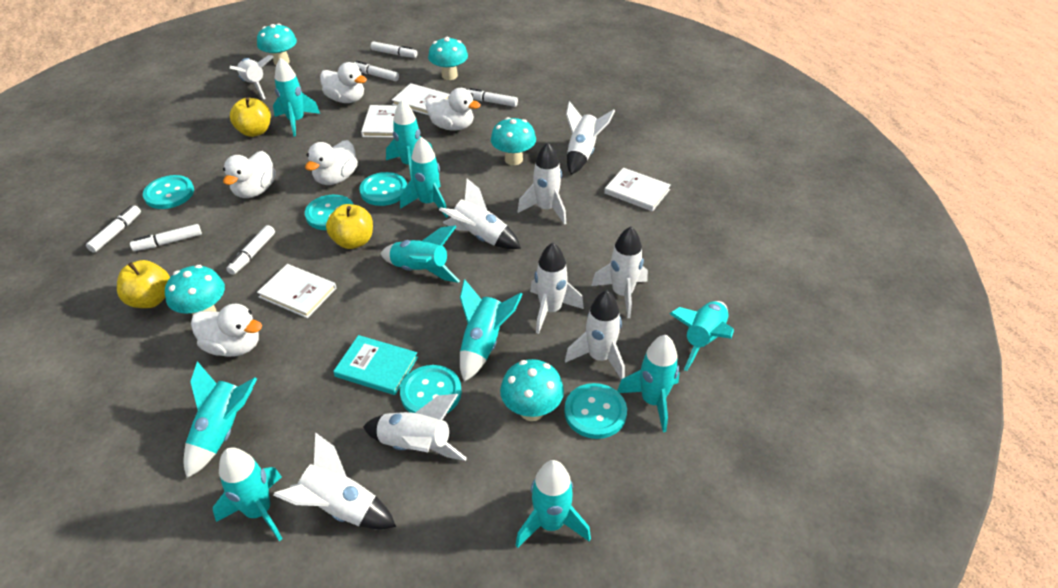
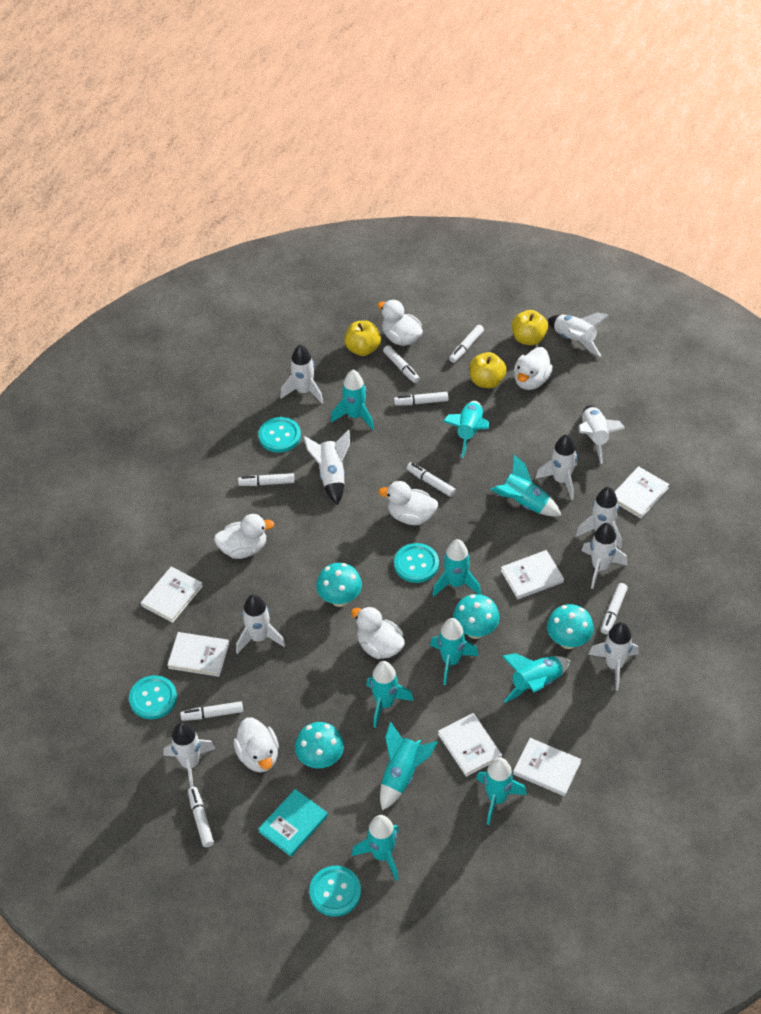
turquoise button: [143,175,194,209] [305,195,354,230] [359,172,407,206] [400,365,462,413] [564,383,627,439] = 5 -> [129,675,177,719] [259,417,301,453] [309,866,361,917] [394,543,439,583] = 4
turquoise mushroom: [165,265,225,315] [257,23,297,65] [428,37,468,80] [491,117,536,165] [500,359,564,421] = 5 -> [295,722,344,768] [316,563,362,607] [453,594,500,639] [547,604,594,649] = 4
white book: [257,264,336,318] [361,105,398,138] [392,83,450,115] [604,168,671,212] = 4 -> [141,567,203,623] [167,632,229,677] [438,713,502,777] [501,550,564,599] [513,738,581,796] [615,466,669,518] = 6
white duck: [191,304,262,357] [223,151,276,198] [305,140,358,185] [320,62,367,103] [425,88,481,131] = 5 -> [214,514,274,559] [233,717,279,772] [351,606,405,659] [378,300,423,346] [378,481,438,525] [514,347,553,390] = 6
white marker: [86,206,141,253] [130,224,202,251] [226,225,275,275] [354,61,399,81] [370,41,417,58] [468,88,518,107] = 6 -> [180,701,243,721] [188,787,214,847] [238,473,295,486] [383,345,420,383] [394,392,448,406] [406,463,456,497] [449,325,484,363] [601,583,628,634] = 8
white rocket: [229,55,274,99] [273,433,396,529] [363,394,467,461] [439,178,521,249] [517,143,566,225] [530,243,584,334] [565,290,625,379] [566,101,615,175] [591,226,648,318] = 9 -> [164,722,215,787] [236,594,285,654] [280,345,323,404] [304,430,350,505] [535,435,577,500] [548,312,609,357] [576,487,622,549] [578,405,626,464] [581,523,627,589] [588,622,639,690] = 10

